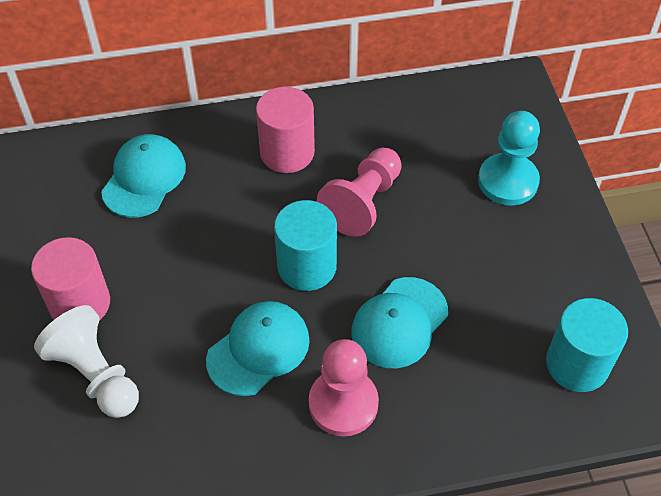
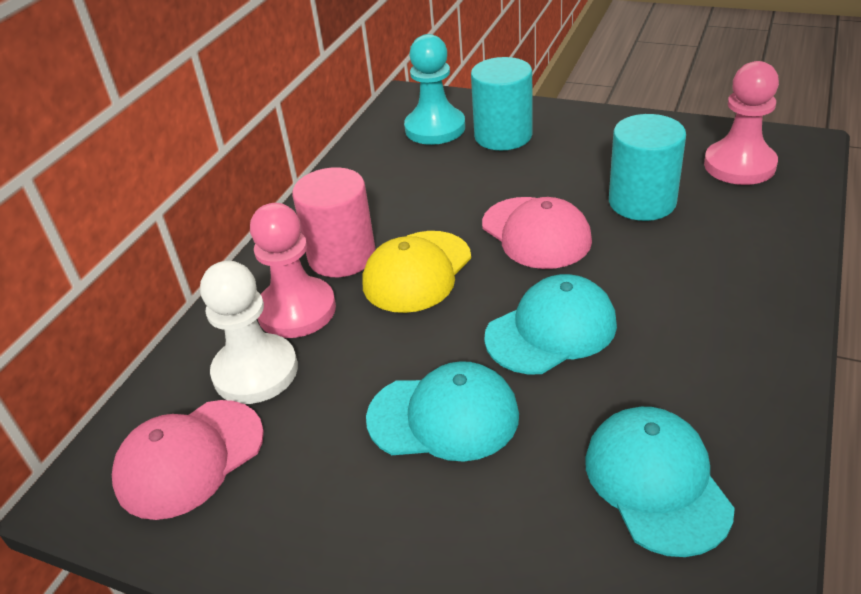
pink cap: none = 0 -> [112,400,264,520] [482,197,592,269] = 2
pink cylinder: [31,237,110,321] [256,87,315,173] = 2 -> [292,167,375,277] = 1
yellow cap: none = 0 -> [363,231,471,313] = 1

